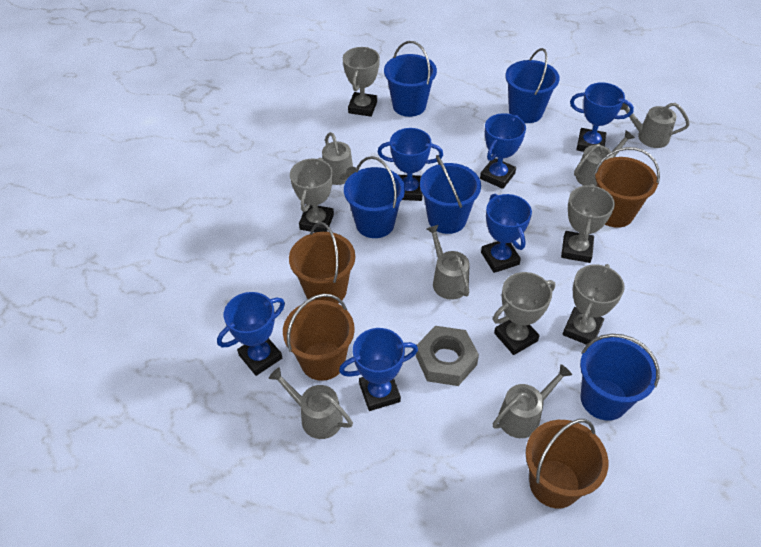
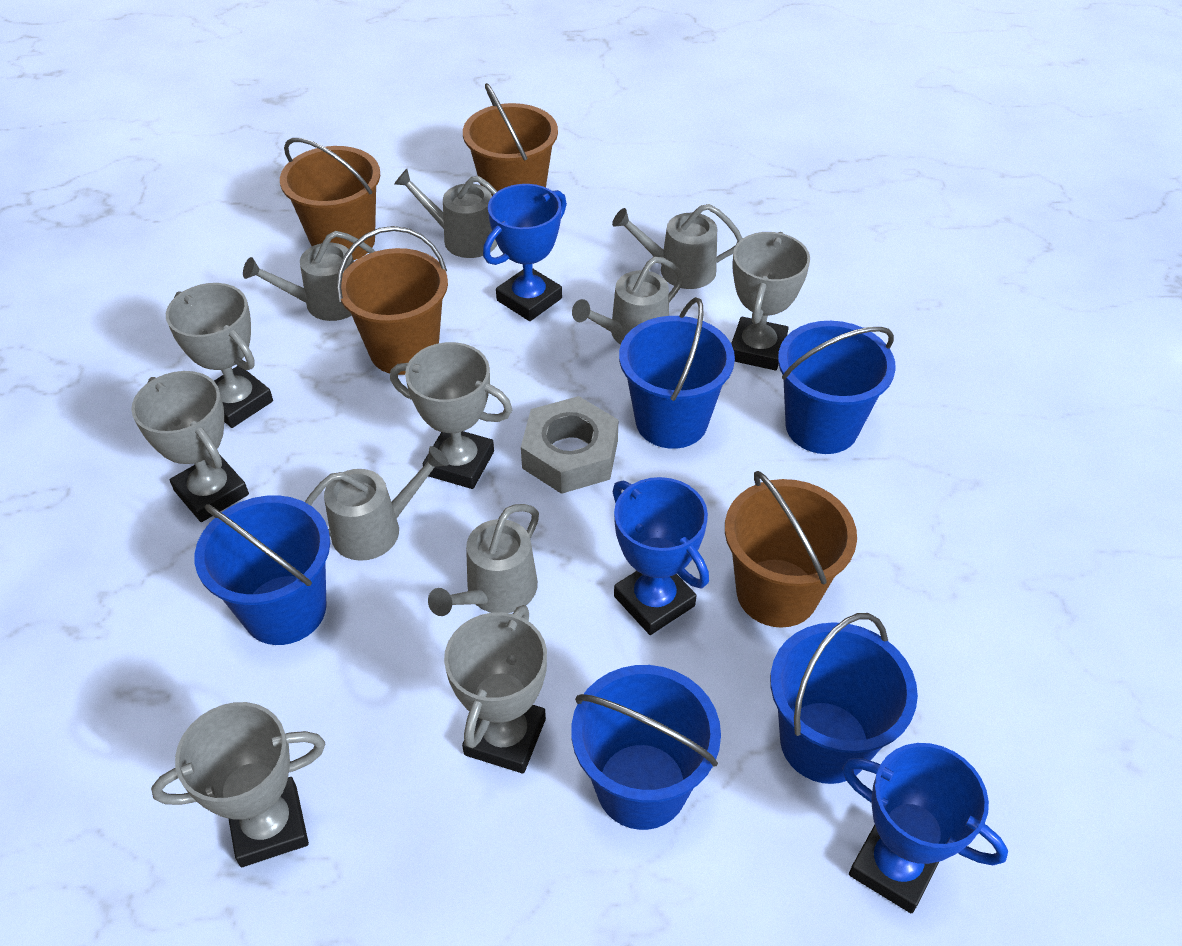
blue trophy: [217,292,285,376] [339,328,418,411] [377,128,443,201] [480,113,526,189] [481,194,532,273] [570,82,634,152] = 6 -> [483,184,567,321] [613,477,709,635] [842,743,1008,913] = 3
grey trophy: [290,158,334,232] [343,47,380,117] [493,272,555,355] [561,184,615,263] [563,264,625,345] = 5 -> [131,371,249,522] [151,702,325,867] [166,283,273,428] [390,342,512,489] [444,605,547,773] [731,232,810,370] = 6

